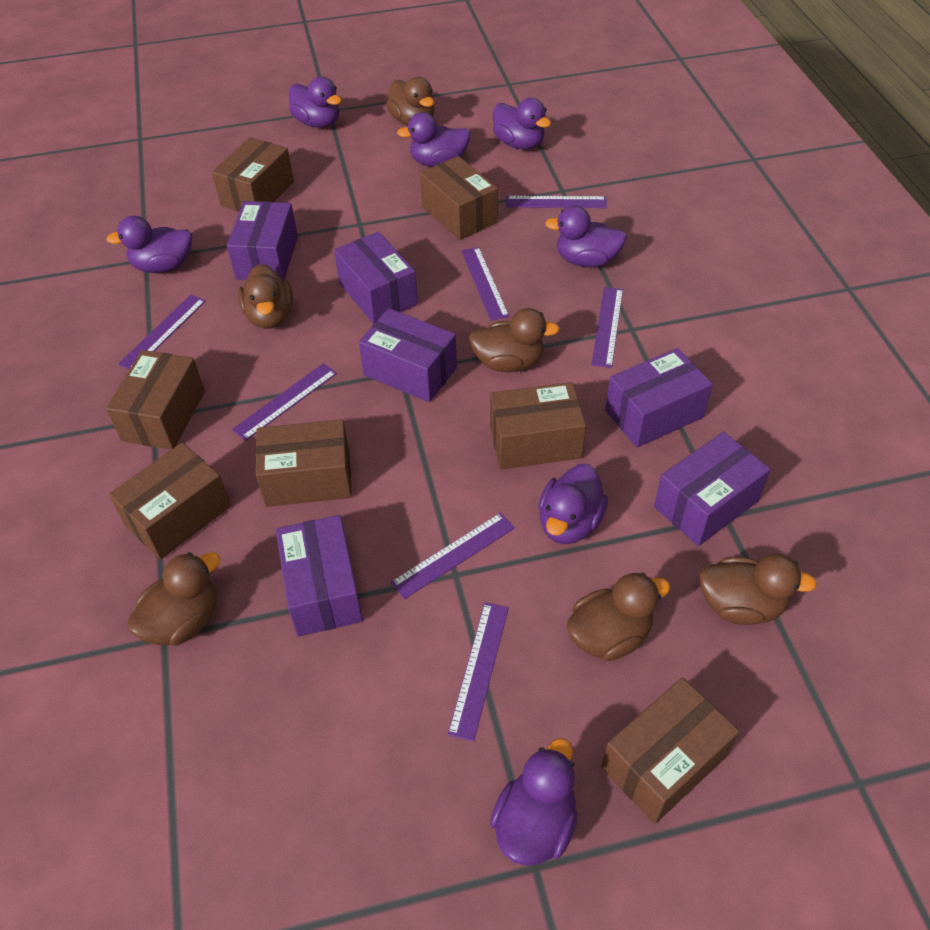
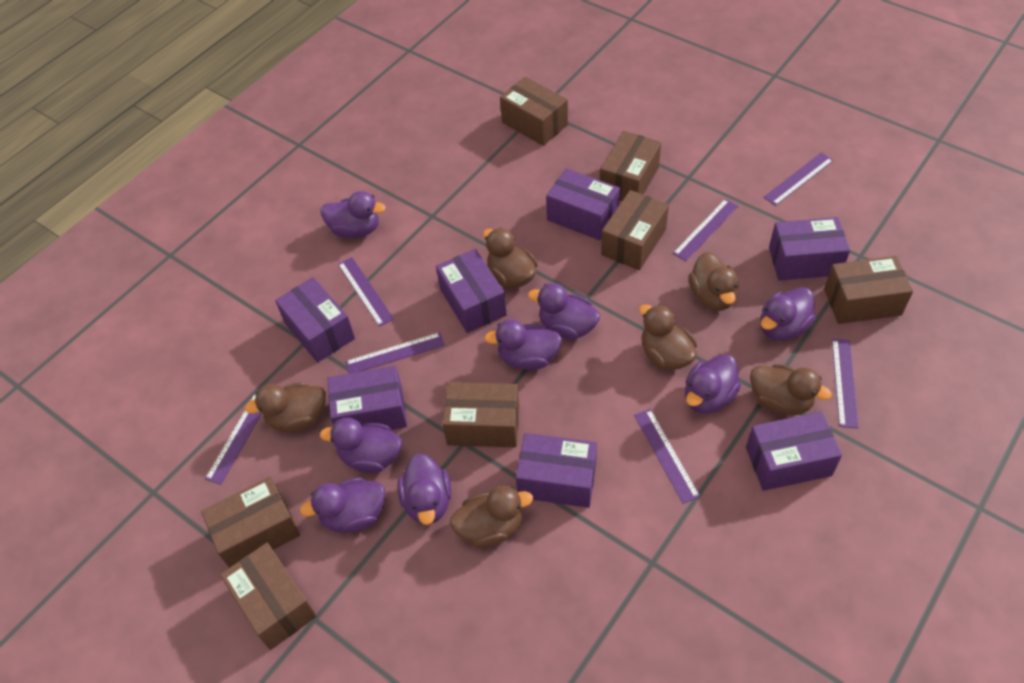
purple box: [227,201,298,281] [276,515,363,637] [334,232,418,324] [359,308,457,402] [605,348,713,448] [654,432,771,546] = 6 -> [275,277,355,362] [327,366,407,430] [436,249,507,333] [516,433,597,508] [546,168,620,240] [746,411,842,491] [769,217,850,281] = 7
purple duck: [106,216,192,273] [289,77,342,128] [397,112,470,167] [490,738,578,866] [493,98,551,149] [538,464,608,544] [545,206,627,267] = 7 -> [300,478,385,533] [320,191,386,238] [320,418,402,473] [397,453,451,525] [484,319,562,370] [528,283,600,340] [685,354,741,414] [760,287,815,341] = 8

